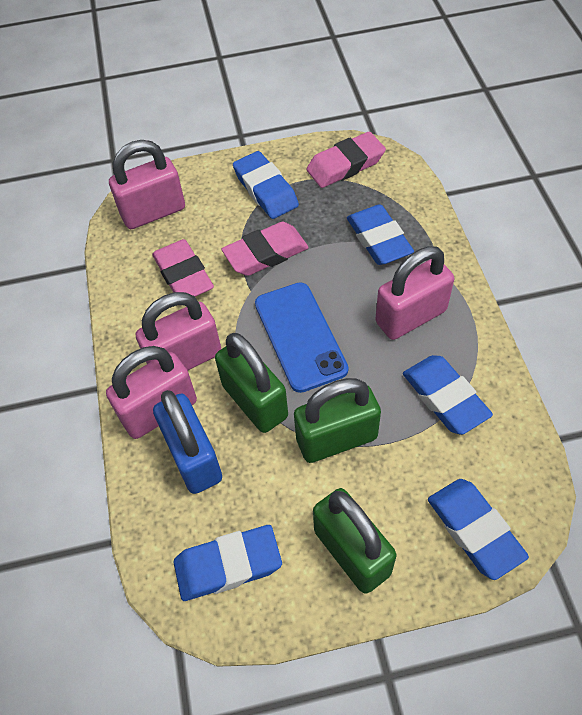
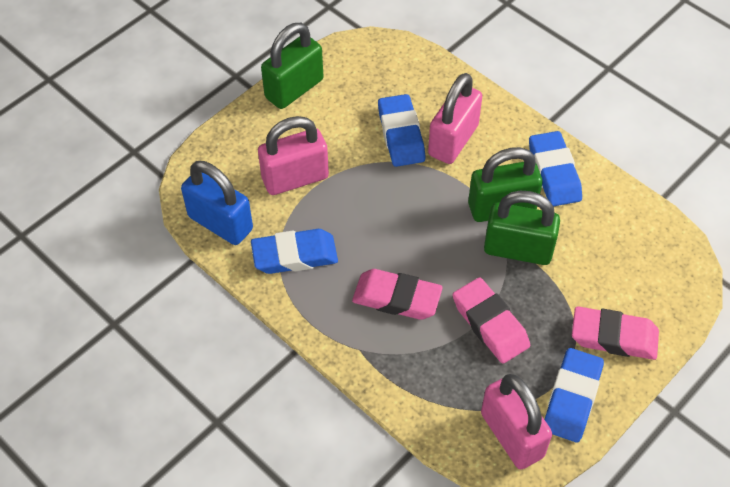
blue eraser: [174,525,282,601] [233,151,299,219] [347,204,414,265] [403,355,493,435] [428,479,529,580] = 5 -> [251,229,338,274] [378,94,426,167] [529,131,582,207] [544,348,604,442] = 4
blue phone: [255,282,349,393] = 1 -> none = 0
pink padlock: [106,346,197,439] [109,140,185,229] [136,292,221,370] [375,246,454,340] = 4 -> [258,116,329,195] [428,73,482,164] [481,374,552,469] = 3

